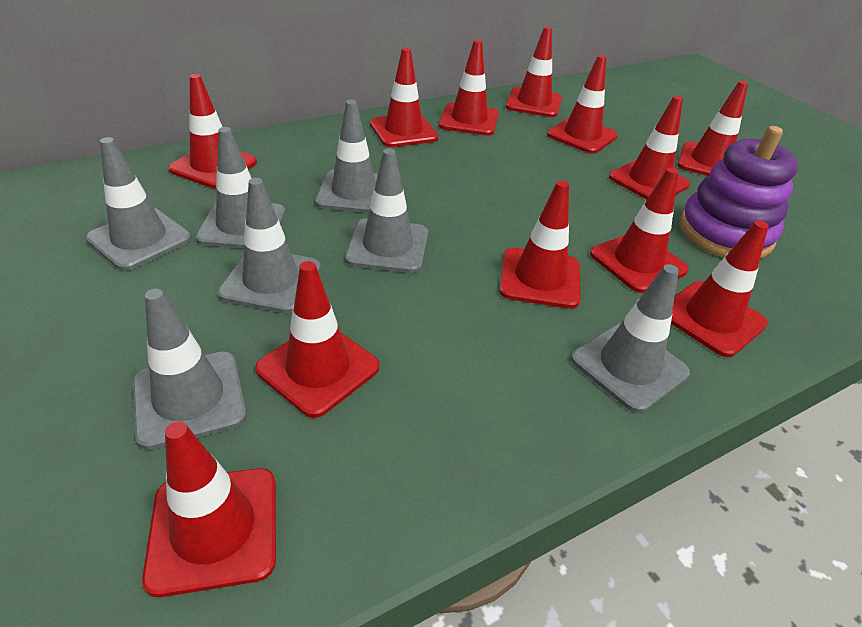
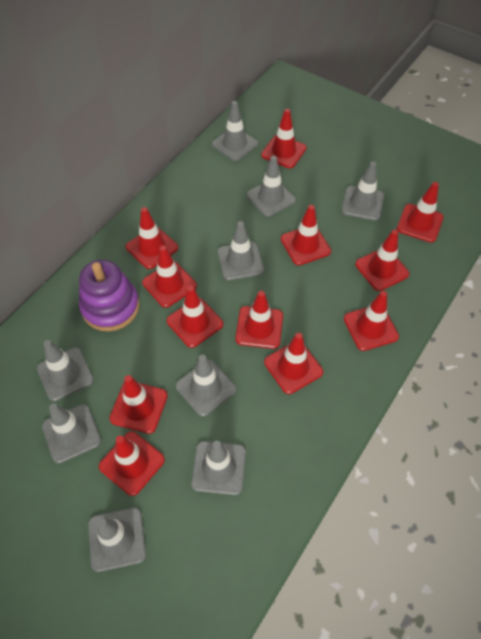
grey traffic cone: [86,137,191,271] [133,288,247,450] [196,127,285,249] [218,178,321,313] [315,100,378,213] [345,148,428,273] [571,264,690,413] = 7 -> [37,340,94,401] [42,404,101,464] [88,508,146,572] [176,355,236,417] [191,441,246,495] [212,101,258,161] [217,221,264,281] [247,156,296,217] [342,162,384,221] = 9

